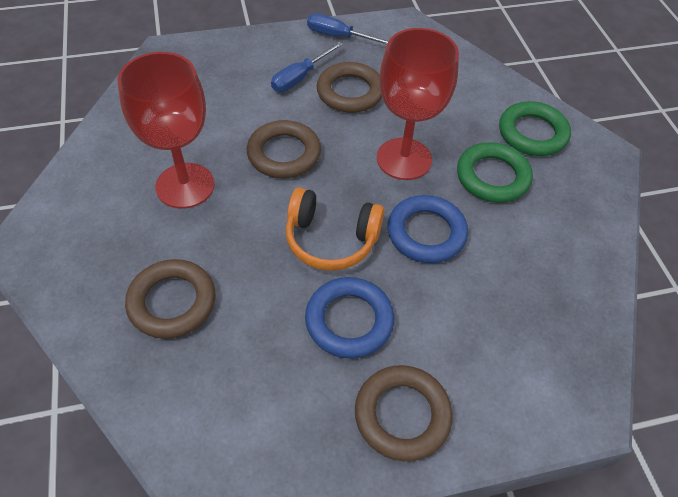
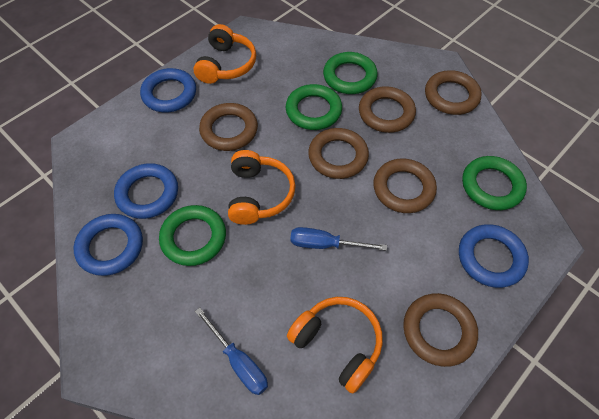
blue ring: [305,277,394,359] [387,195,468,263] = 2 -> [74,214,143,276] [114,163,178,219] [140,68,196,112] [459,224,529,288] = 4
brown ring: [125,259,215,339] [247,120,321,178] [317,62,382,113] [355,365,453,461] = 4 -> [199,103,258,151] [308,128,369,179] [359,86,416,133] [373,158,437,213] [403,293,478,367] [425,70,482,115] = 6
green ring: [457,142,533,203] [499,101,571,156] = 2 -> [159,205,226,266] [286,84,342,130] [323,52,378,94] [462,156,527,210] = 4
orange headphones: [286,187,384,271] = 1 -> [193,24,256,84] [228,150,295,225] [287,297,383,394] = 3
red goblet: [118,52,215,209] [377,28,459,180] = 2 -> none = 0

